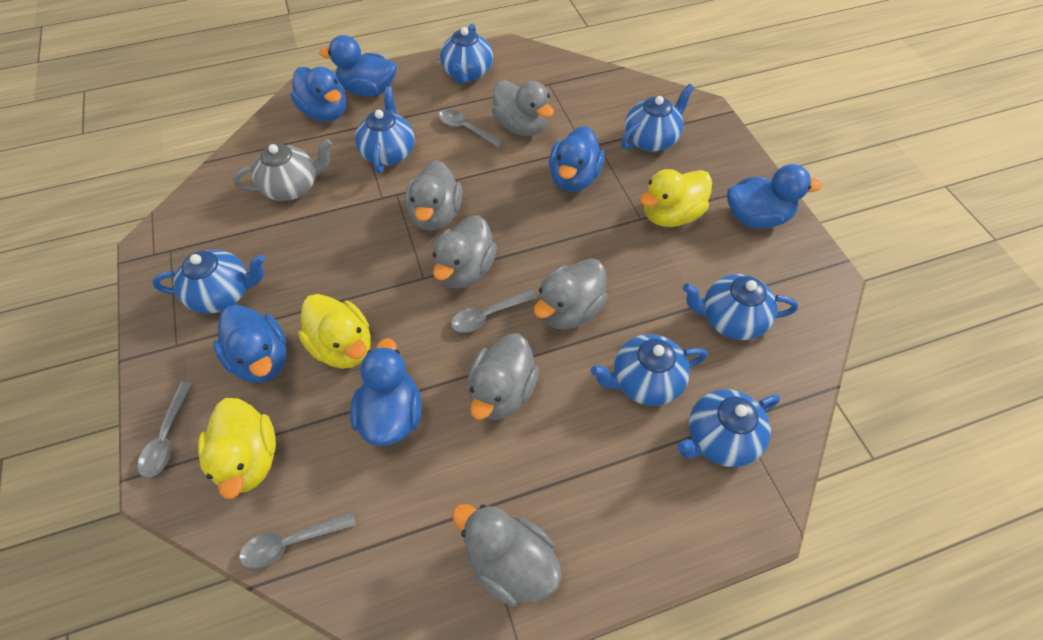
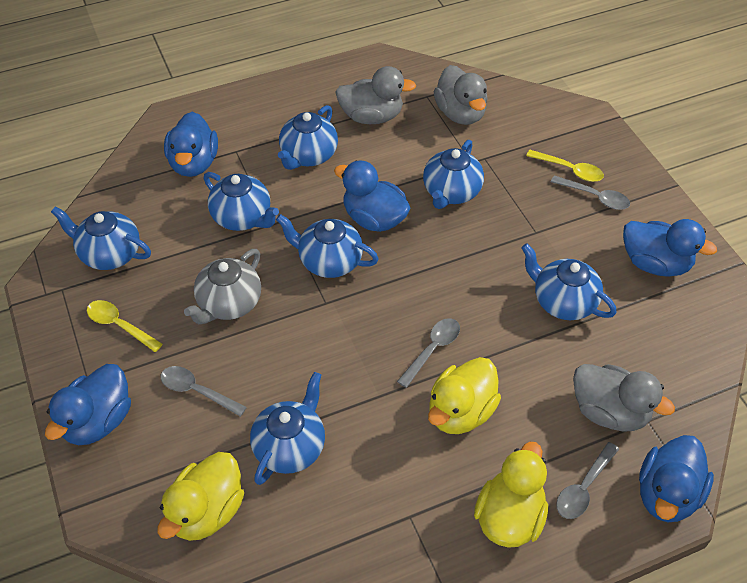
blue duck: [213,305,287,383] [290,67,346,122] [319,35,397,97] [350,338,421,446] [549,126,605,192] [727,164,822,229] = 6 -> [45,364,131,445] [164,112,218,177] [334,160,411,232] [623,219,717,277] [639,435,714,522] = 5
grey duck: [405,160,462,231] [433,215,497,289] [452,504,562,607] [467,333,539,420] [492,80,554,136] [534,258,608,330] = 6 -> [335,66,416,124] [433,65,487,125] [573,364,675,432] = 3
yellow spoon: none = 0 -> [87,300,163,352] [526,150,604,182] = 2

